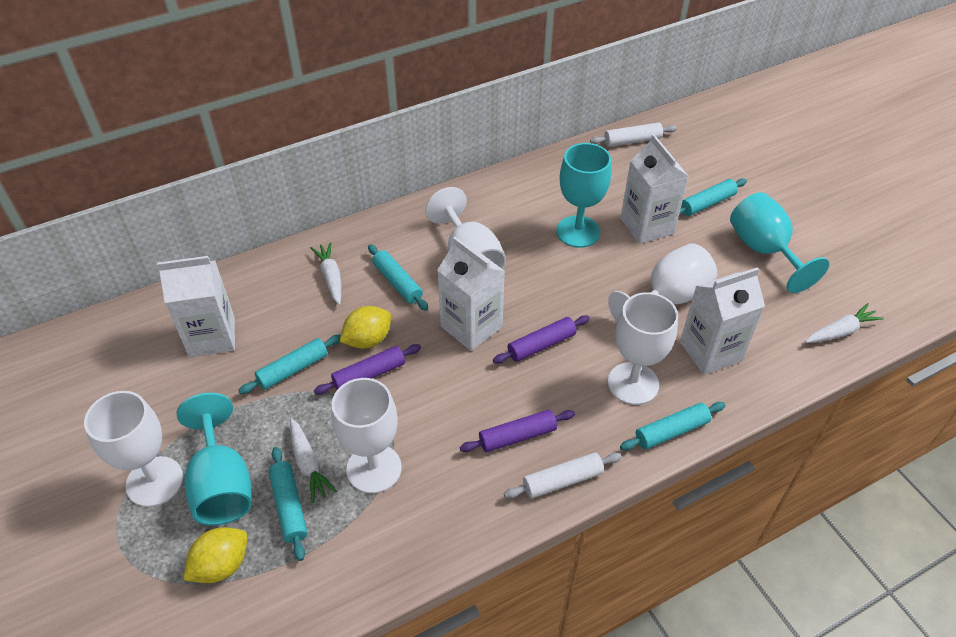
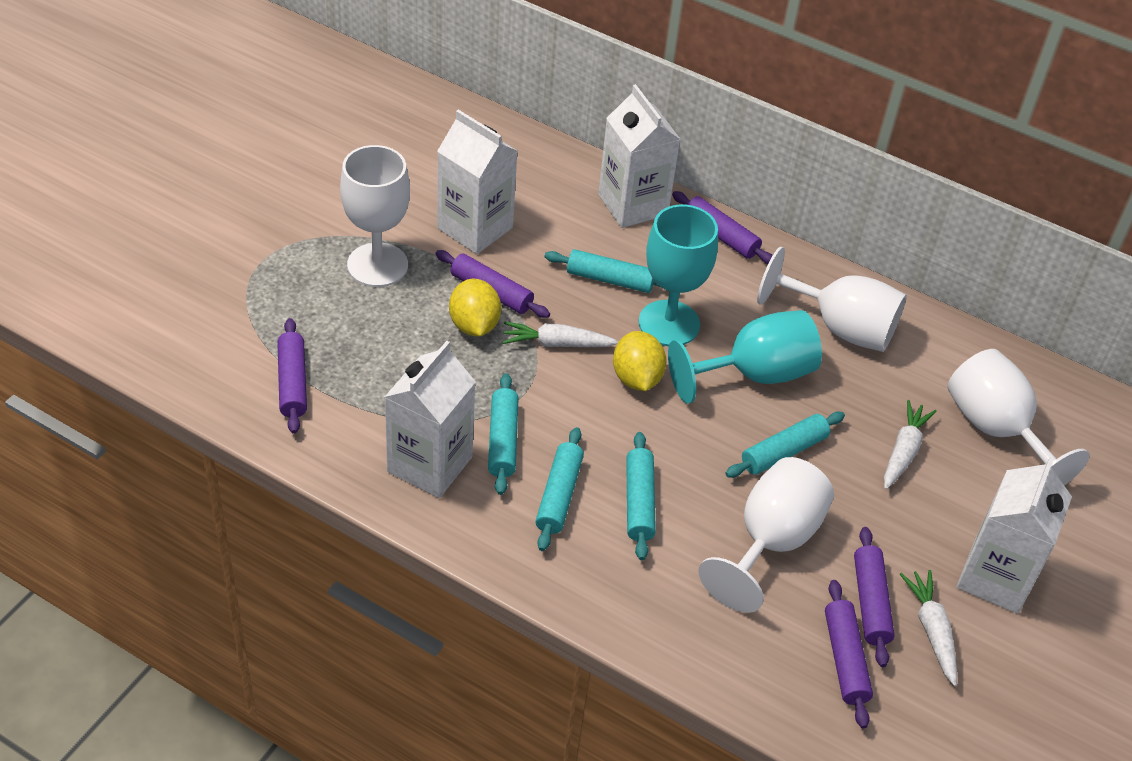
purple rolling pin: [314,344,421,395] [460,410,575,452] [493,315,590,364] = 3 -> [277,318,307,434] [436,250,550,318] [672,191,773,264] [825,580,873,729] [854,527,895,667] = 5
turquoise goblet: [177,393,252,526] [556,143,611,248] [730,192,829,293] = 3 -> [639,204,718,346] [668,310,822,404] = 2
white goblet: [84,391,183,507] [331,378,402,494] [425,187,506,269] [608,243,717,322] [608,292,678,405] = 5 -> [340,145,410,287] [698,457,834,613] [757,247,907,352] [947,349,1090,486] = 4
white rolling pin: [504,452,622,499] [590,123,677,147] = 2 -> none = 0

